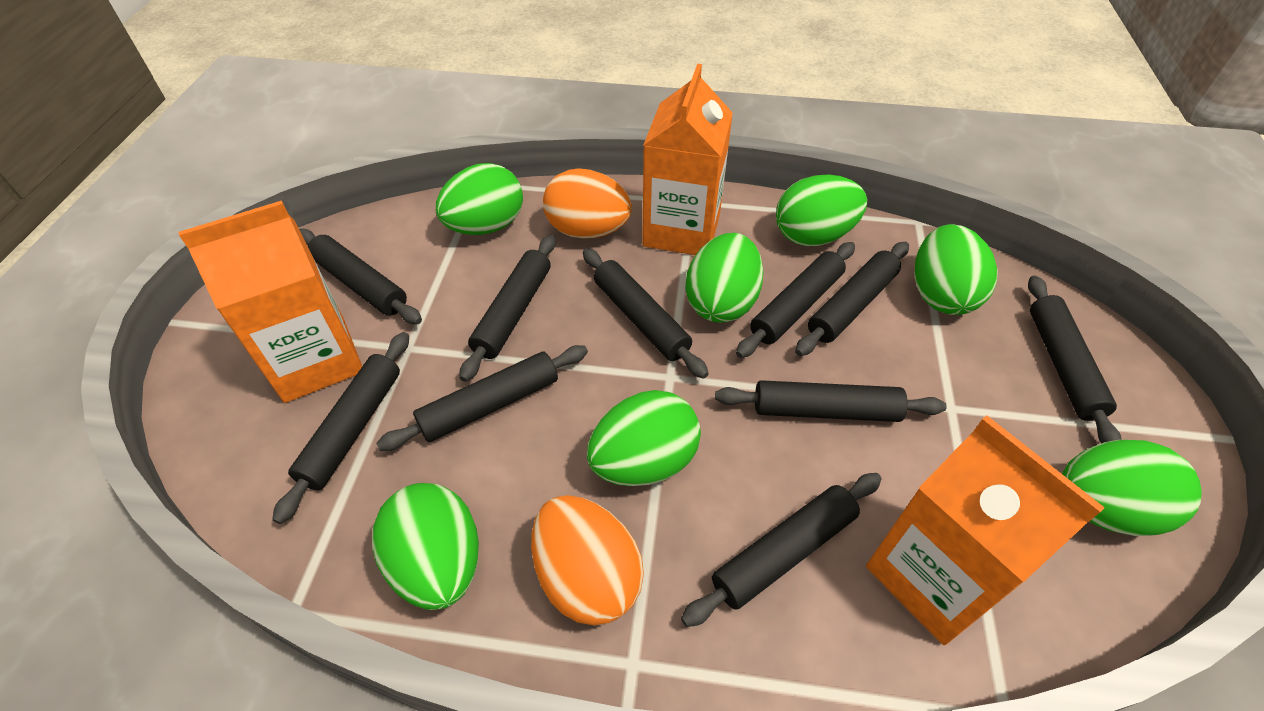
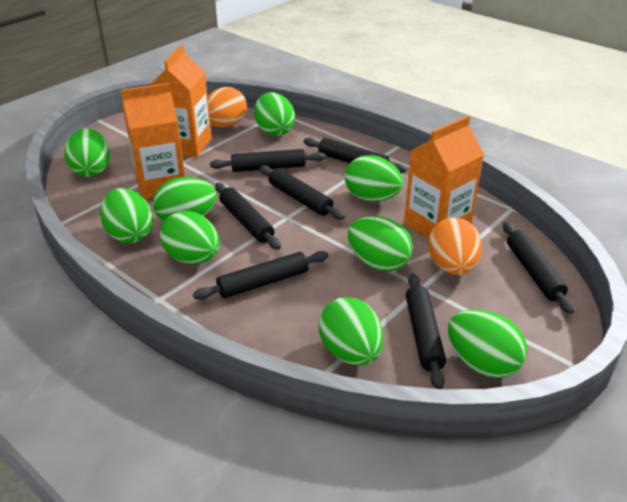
black rolling pin: [272,332,409,524] [299,229,422,324] [376,345,588,451] [459,235,556,382] [583,248,709,379] [681,473,881,627] [715,380,947,422] [736,242,855,358] [795,241,909,356] [1028,275,1122,443] = 10 -> [193,251,329,300] [210,149,326,172] [215,183,281,250] [259,165,345,220] [304,138,406,173] [406,273,446,389] [503,222,574,314] = 7
green egg: [372,483,479,610] [436,163,523,235] [587,390,701,486] [686,233,764,323] [776,174,867,246] [914,224,998,315] [1062,440,1202,536] = 7 -> [64,128,110,177] [100,188,153,243] [153,177,217,222] [160,211,220,264] [254,92,295,136] [319,297,383,366] [345,155,403,201] [348,216,413,272] [448,310,527,378] = 9

